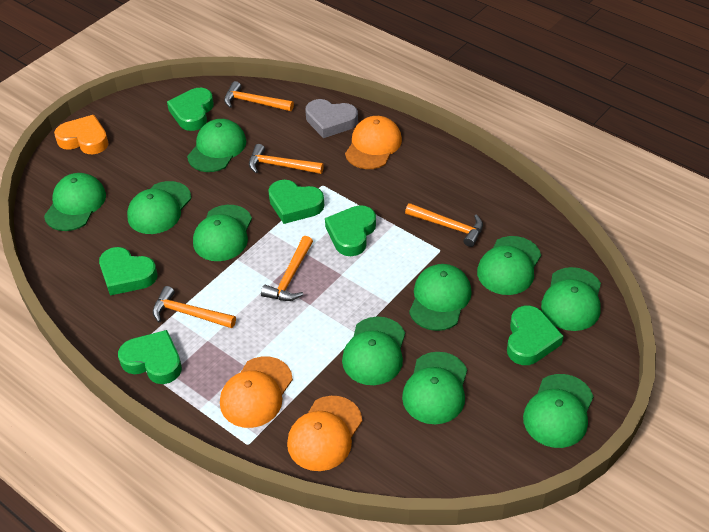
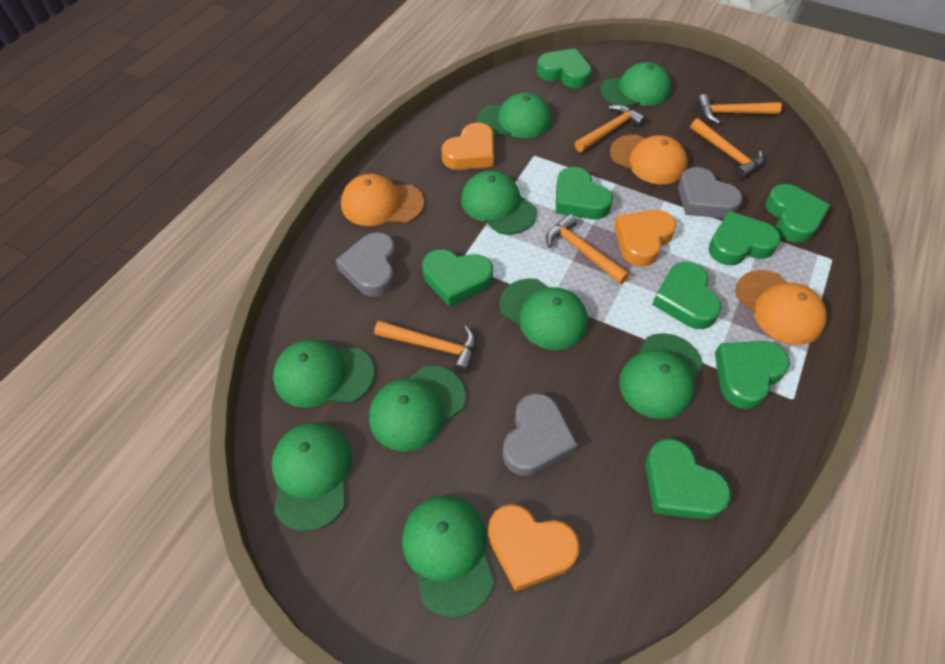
green cap: [44,173,106,231] [127,181,191,234] [187,119,246,172] [193,205,252,261] [342,317,405,385] [402,352,467,424] [409,264,472,331] [477,236,541,295] [523,374,594,448] [541,267,601,331] = 10 -> [272,423,352,532] [273,339,375,408] [369,366,466,452] [402,496,494,618] [461,170,537,235] [477,93,551,138] [500,278,588,350] [600,62,671,107] [619,333,703,419] = 9
green heart: [99,247,157,295] [118,330,182,384] [167,88,214,131] [268,180,324,224] [325,205,376,256] [507,306,564,365] = 6 -> [422,249,493,307] [537,48,592,88] [556,167,613,219] [645,439,731,520] [652,262,722,329] [708,211,781,265] [715,341,790,409] [765,184,831,243] = 8
grey heart: [305,99,358,138] = 1 -> [336,232,396,297] [502,393,577,476] [678,167,742,218] = 3
orange heart: [54,115,109,154] = 1 -> [441,123,494,170] [488,504,580,592] [614,210,676,266] = 3

